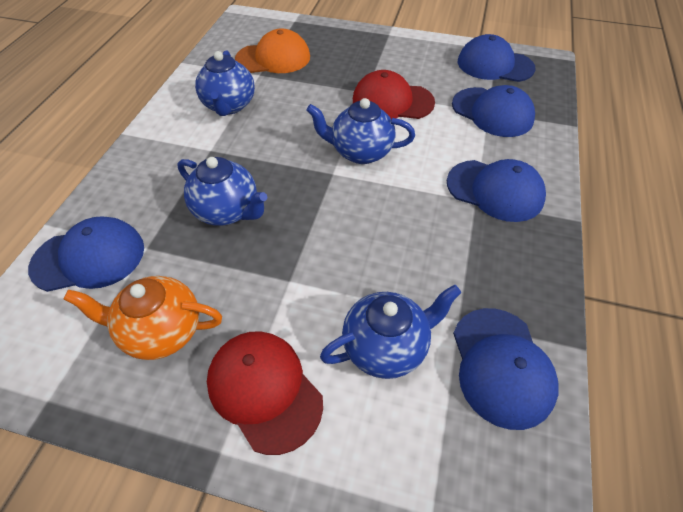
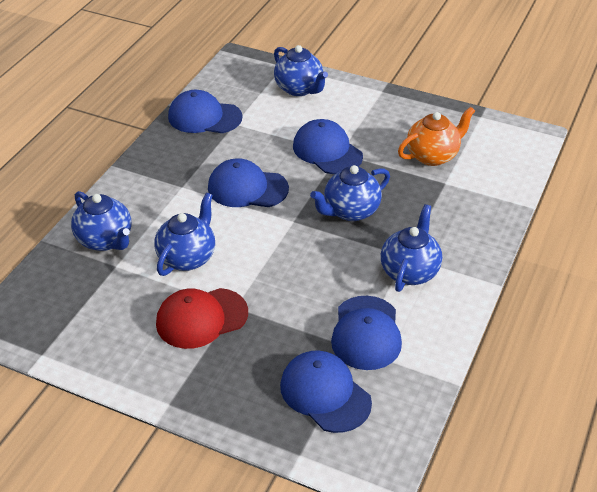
blue teapot: [177,157,267,226] [195,50,255,116] [306,98,415,164] [320,285,461,379] = 4 -> [71,191,131,251] [154,193,215,276] [274,45,328,96] [310,165,390,221] [381,204,442,292] = 5
orange cap: [235,29,310,73] = 1 -> none = 0
red cap: [207,331,323,455] [353,70,435,119] = 2 -> [156,288,248,349] = 1

